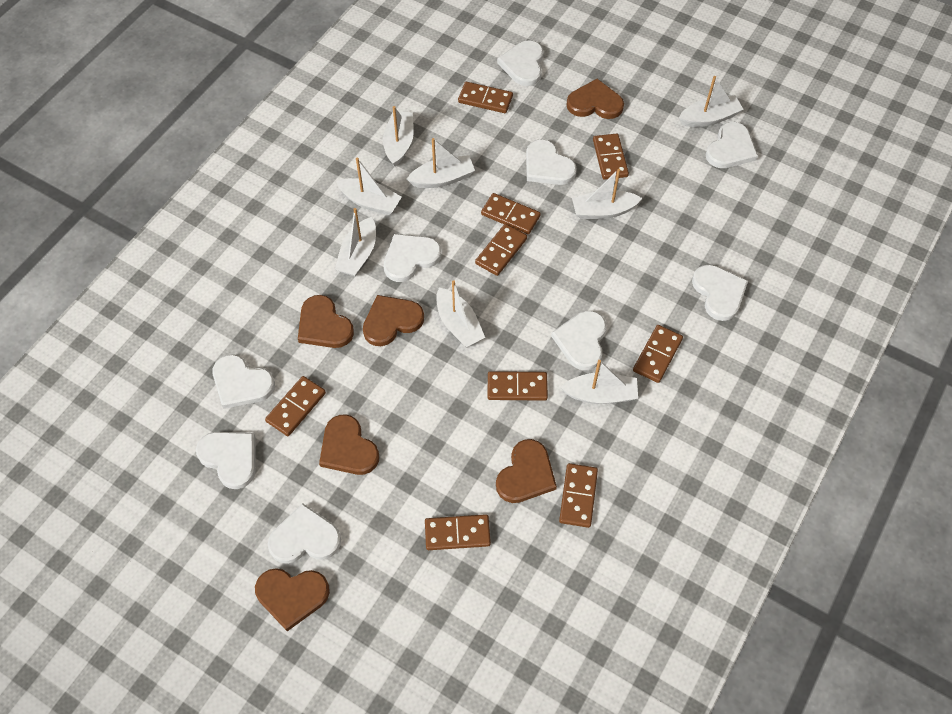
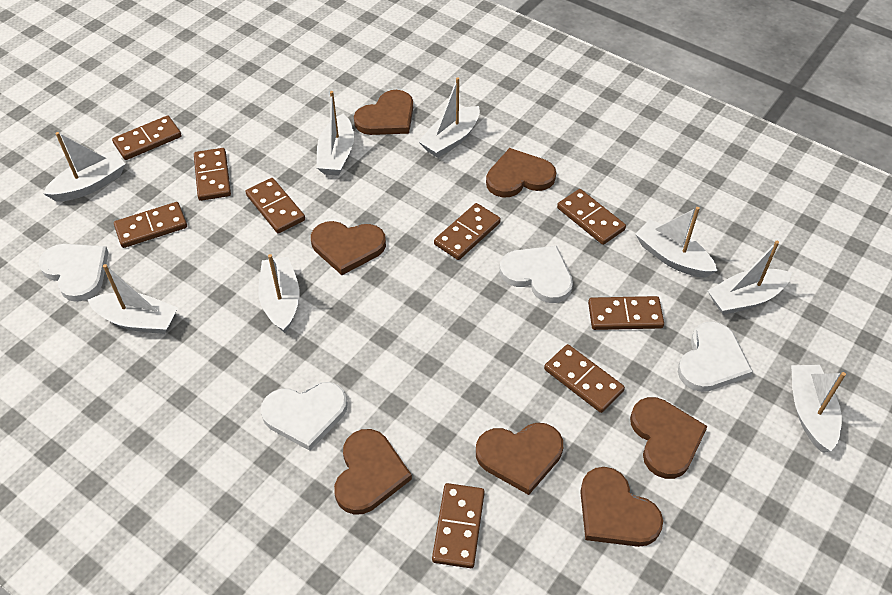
brown heart: [255,568,330,631] [298,295,354,348] [319,414,379,475] [363,295,424,346] [496,439,557,503] [567,79,624,119] = 6 -> [311,221,386,275] [334,429,412,515] [354,90,413,135] [476,423,563,495] [486,148,556,197] [580,467,663,547] [630,397,708,479] = 7
white heart: [196,432,256,489] [213,354,275,409] [268,503,341,564] [384,234,441,282] [497,40,543,86] [526,139,577,185] [551,311,606,370] [692,265,748,321] [705,122,758,168] = 9 -> [38,244,109,302] [261,382,348,451] [500,246,573,303] [678,321,753,392] = 4

